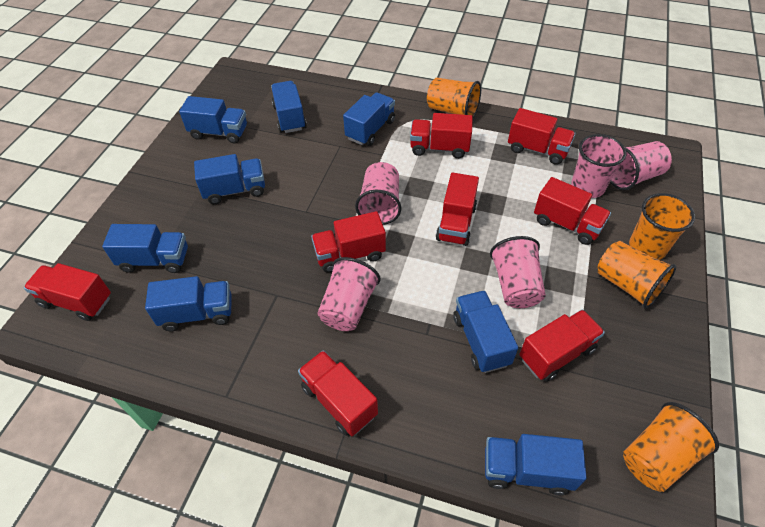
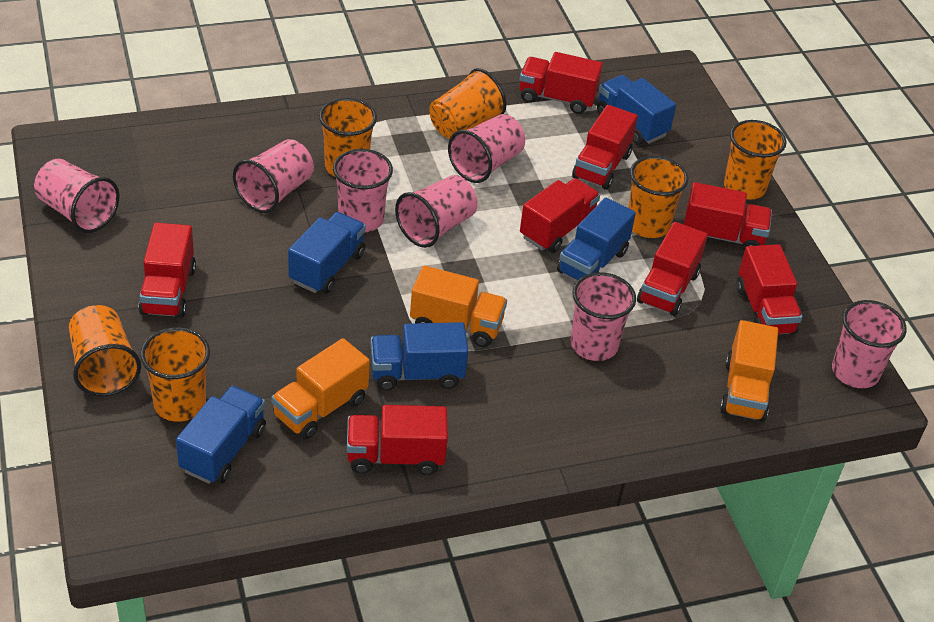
blue truck: [102,224,188,273] [145,276,232,331] [179,96,247,143] [194,154,265,204] [271,81,307,133] [343,92,395,146] [453,291,518,373] [485,434,587,496] = 8 -> [176,386,266,484] [288,212,366,294] [371,322,468,391] [557,197,636,281] [597,75,676,145] = 5
orange cup: [427,78,481,118] [597,241,676,309] [623,402,719,492] [629,193,695,260] = 4 -> [68,305,141,397] [140,328,210,422] [319,98,377,176] [429,68,506,139] [628,156,688,238] [724,120,787,200] = 6
orange truck: none = 0 -> [271,338,370,440] [410,266,507,347] [720,320,778,422] = 3
pink cup: [317,257,381,331] [355,162,401,225] [490,236,546,308] [571,134,626,198] [610,141,672,190] = 5 -> [34,159,119,233] [233,139,314,213] [333,149,393,232] [395,175,478,248] [448,114,525,183] [571,272,636,361] [832,300,907,388] = 7

